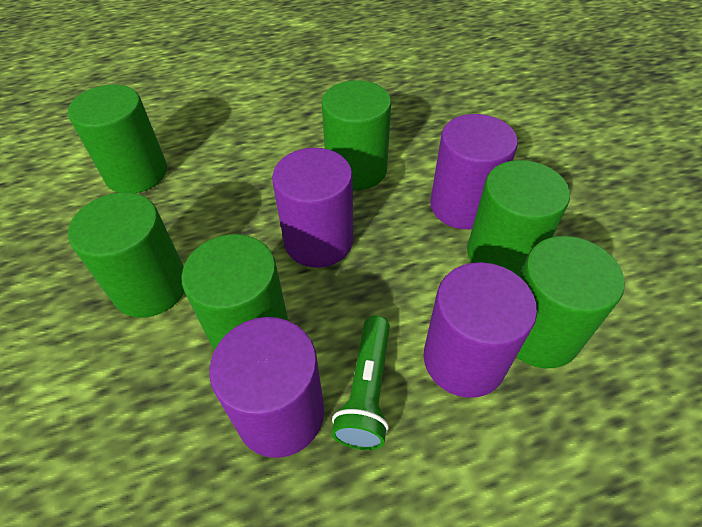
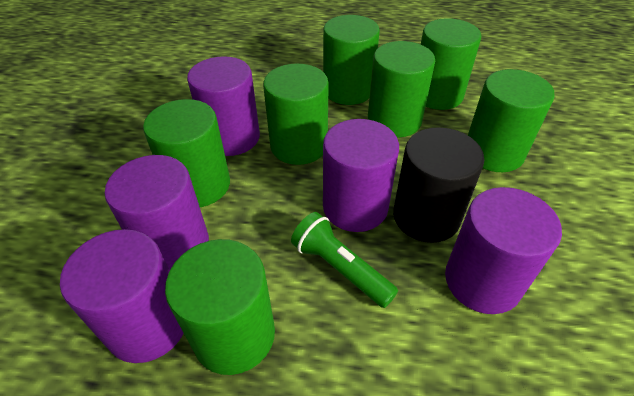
black cylinder: none = 0 -> [393,127,484,243] = 1
green cylinder: [68,85,167,193] [68,192,184,318] [181,234,288,351] [321,80,391,190] [467,160,570,276] [516,236,625,368] = 6 -> [143,99,230,207] [165,239,275,375] [263,64,329,165] [323,15,380,105] [368,41,435,137] [421,18,481,110] [468,69,555,172] = 7
purple cylinder: [209,317,324,458] [272,148,353,268] [424,262,537,398] [430,114,518,229] = 4 -> [60,229,184,363] [105,155,209,270] [187,56,260,156] [323,119,399,232] [445,187,562,314] = 5

